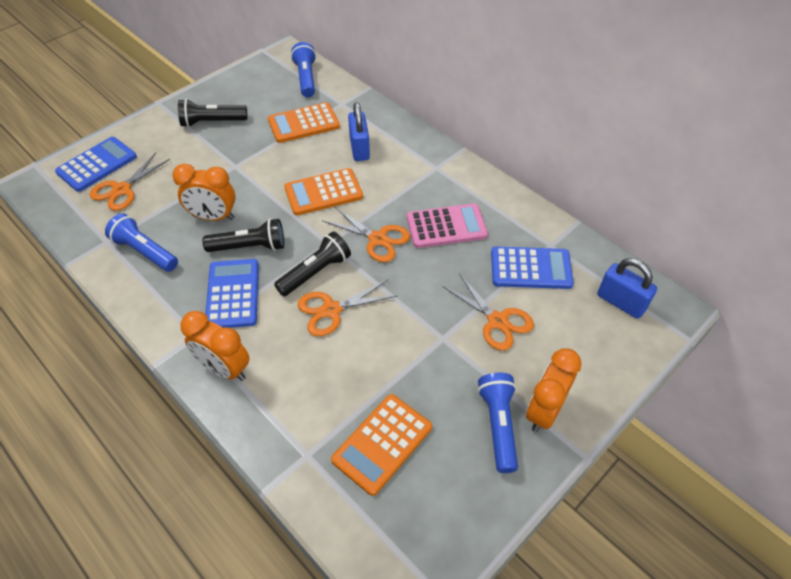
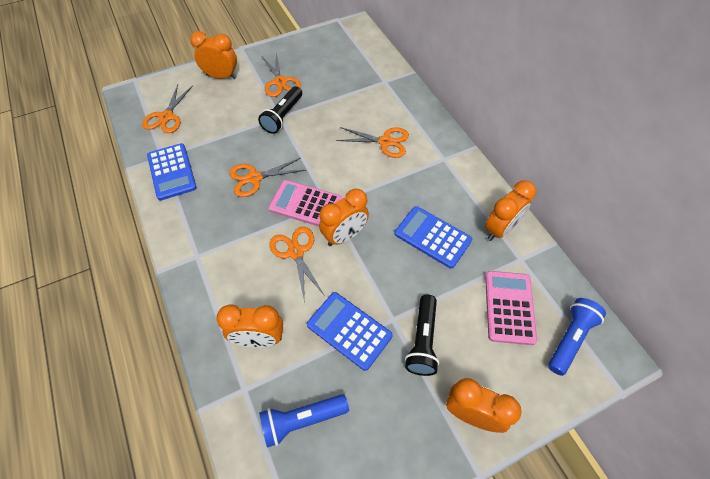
black flashlight: [178,99,248,127] [203,219,284,252] [274,231,351,296] = 3 -> [258,86,302,134] [405,295,439,376] = 2
blue flashlight: [105,213,178,272] [291,42,316,98] [478,373,518,473] = 3 -> [259,394,349,448] [548,298,606,376] = 2
blue padlock: [348,102,370,161] [597,258,657,319] = 2 -> none = 0
orange calculator: [268,102,340,143] [284,168,363,215] [331,394,432,496] = 3 -> none = 0
orange clock: [172,164,236,221] [180,311,250,381] [526,348,581,432] = 3 -> [190,31,237,79] [216,305,283,347] [319,189,369,246] [446,378,521,433] [485,181,536,241] = 5
orange scissors: [90,153,170,211] [298,280,397,336] [323,207,410,262] [442,273,534,351] = 4 -> [142,85,192,133] [229,158,306,197] [262,53,301,97] [269,227,325,303] [337,127,409,158] = 5
pink calculator: [407,203,488,248] = 1 -> [269,180,342,226] [485,271,537,345] = 2

